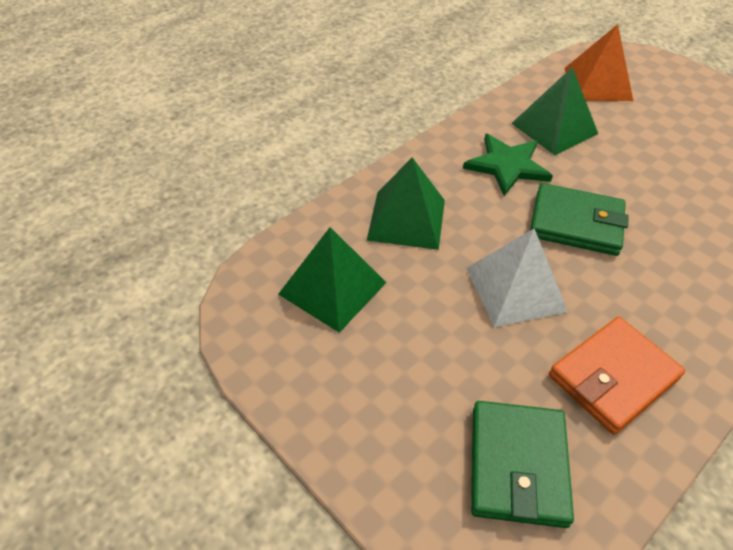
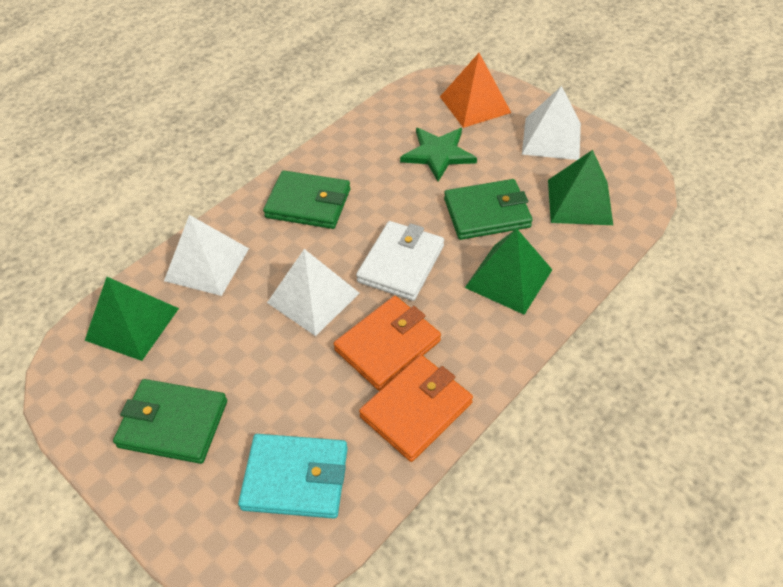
green wallet: [471,401,574,528] [530,183,629,256] = 2 -> [113,379,227,464] [263,171,350,229] [444,179,533,240] = 3
orange wallet: [549,317,685,435] = 1 -> [334,296,441,391] [359,355,473,462] = 2
turquoise wallet: none = 0 -> [238,434,348,519] = 1
white pyramid: [466,228,568,327] = 1 -> [164,215,249,296] [267,249,360,336] [522,86,581,160] = 3
white wallet: none = 0 -> [356,221,444,301] = 1

